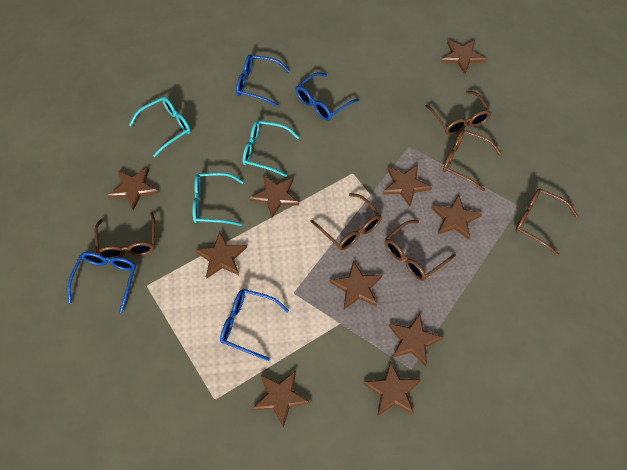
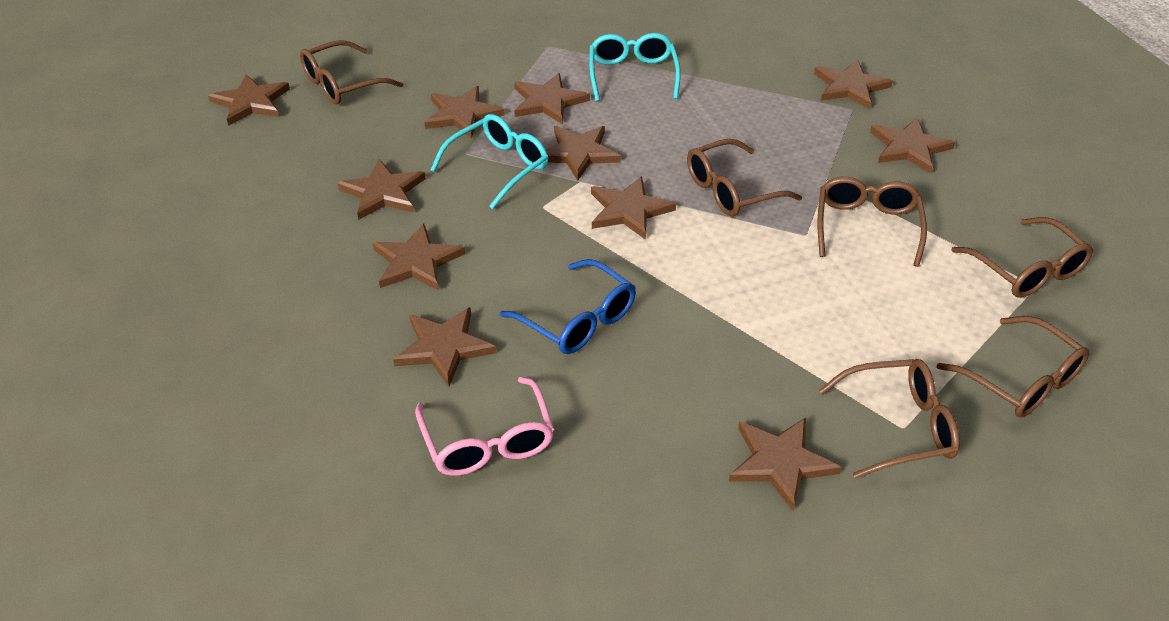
blue glasses: [67,252,136,313] [220,289,289,361] [236,54,290,107] [295,72,359,121] = 4 -> [500,259,636,354] = 1
brown star: [107,168,158,211] [195,232,247,279] [249,175,299,218] [252,371,310,427] [329,261,382,309] [364,361,421,416] [383,164,432,207] [389,313,443,366] [431,195,482,240] [441,40,486,74] = 10 -> [208,74,290,126] [337,159,426,220] [372,224,465,291] [393,307,497,387] [425,86,505,139] [514,73,590,125] [546,126,621,181] [591,176,676,240] [729,417,842,511] [814,59,893,109] [870,118,955,174] = 11
pink glasses: none = 0 -> [415,377,554,476] = 1
turquoise glasses: [129,96,191,157] [192,173,244,226] [242,120,299,177] = 3 -> [431,114,548,209] [589,33,681,102] = 2

